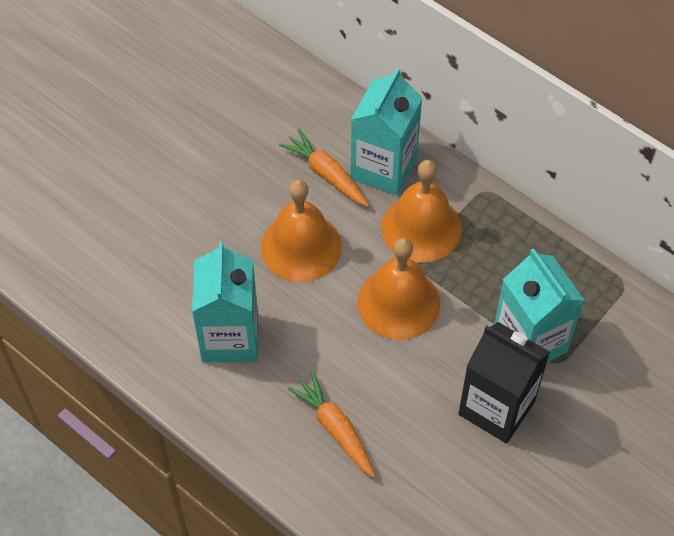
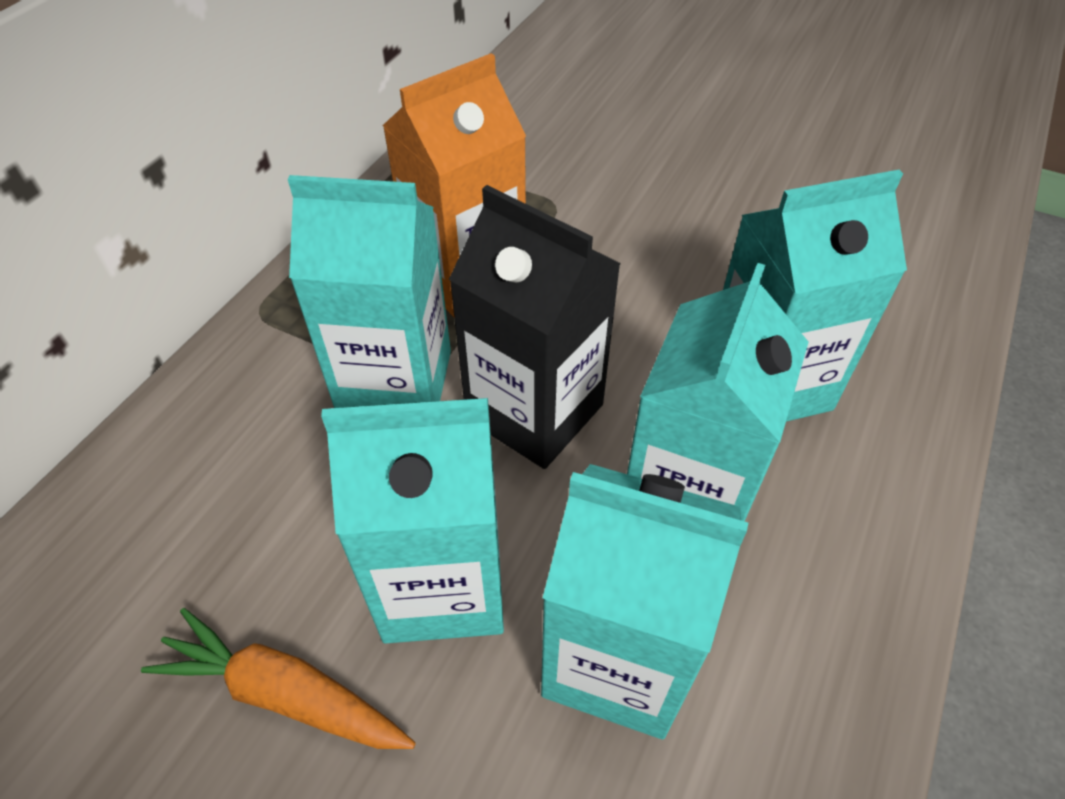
orange bell: [261,179,342,282] [357,238,440,340] [381,160,462,263] = 3 -> none = 0
orange carrot: [279,129,369,207] [288,372,376,478] = 2 -> [141,608,416,749] = 1
orange carton: none = 0 -> [383,53,526,317] = 1
turquoise carton: [192,242,258,362] [350,68,422,196] [494,248,585,362] = 3 -> [288,175,451,408] [321,398,504,644] [541,464,748,739] [627,263,808,521] [723,170,907,422] = 5

